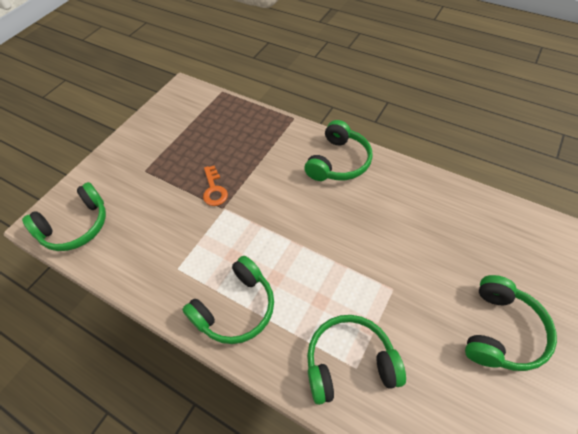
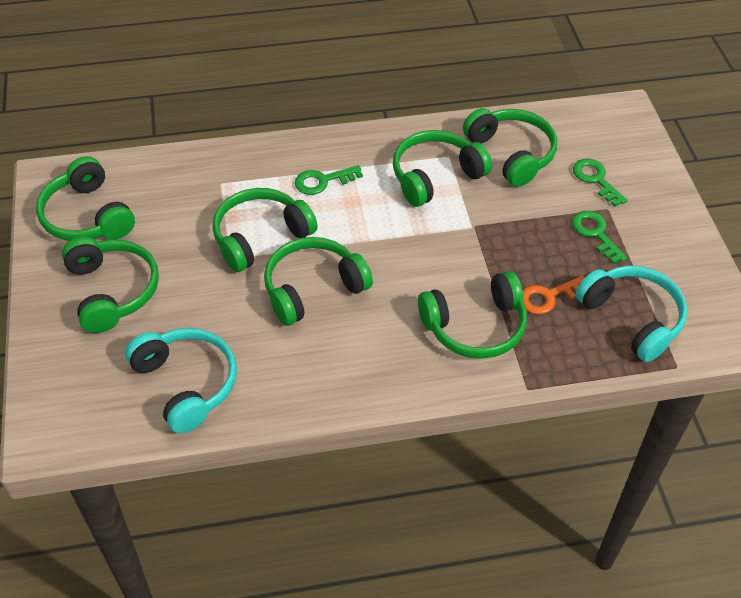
green headphones: [22,182,106,251] [182,256,274,344] [304,120,373,181] [307,315,406,405] [465,275,557,371] = 5 -> [36,156,135,241] [62,237,159,333] [212,188,318,272] [264,237,373,326] [393,130,492,207] [418,271,527,359] [463,108,557,187] = 7
green key: none = 0 -> [295,165,363,195] [572,211,627,264] [573,158,628,207] = 3
turquoise headphones: none = 0 -> [125,328,237,433] [575,266,688,362] = 2

